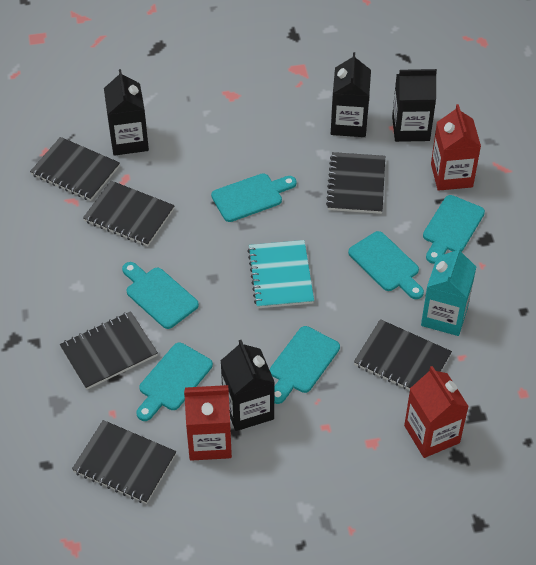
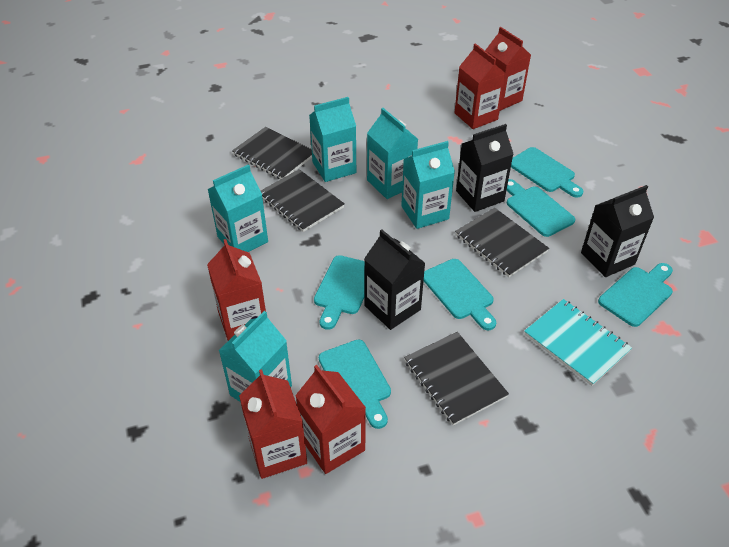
black carton: [104,69,149,156] [221,340,275,431] [331,52,371,137] [392,69,437,142] = 4 -> [364,229,425,330] [456,124,513,212] [581,185,654,277] = 3
black notebook: [30,137,120,201] [60,311,158,390] [72,420,176,504] [83,181,175,246] [326,152,385,214] [354,319,452,390] = 6 -> [232,127,312,179] [261,169,344,232] [404,332,509,426] [455,208,549,277] = 4
red carton: [184,385,232,461] [404,366,469,458] [431,104,481,191] = 3 -> [207,239,266,341] [239,369,307,479] [295,365,366,474] [454,43,506,129] [485,27,531,111] = 5
turquoise carton: [421,246,476,336] = 1 -> [207,164,268,252] [219,311,292,402] [309,97,356,182] [367,108,418,199] [401,141,455,229] = 5

